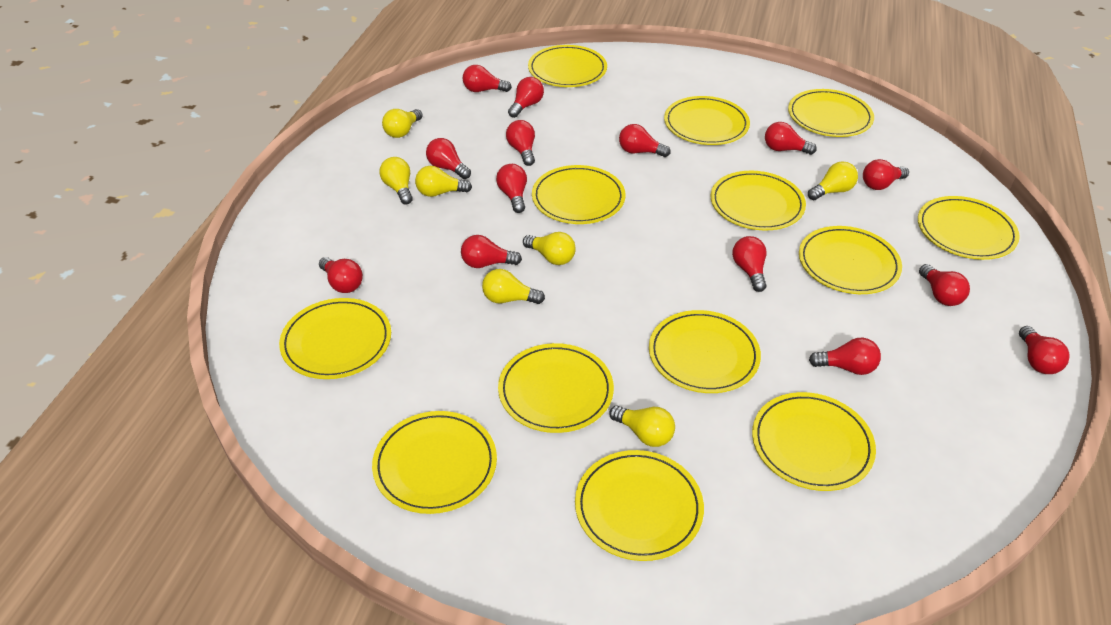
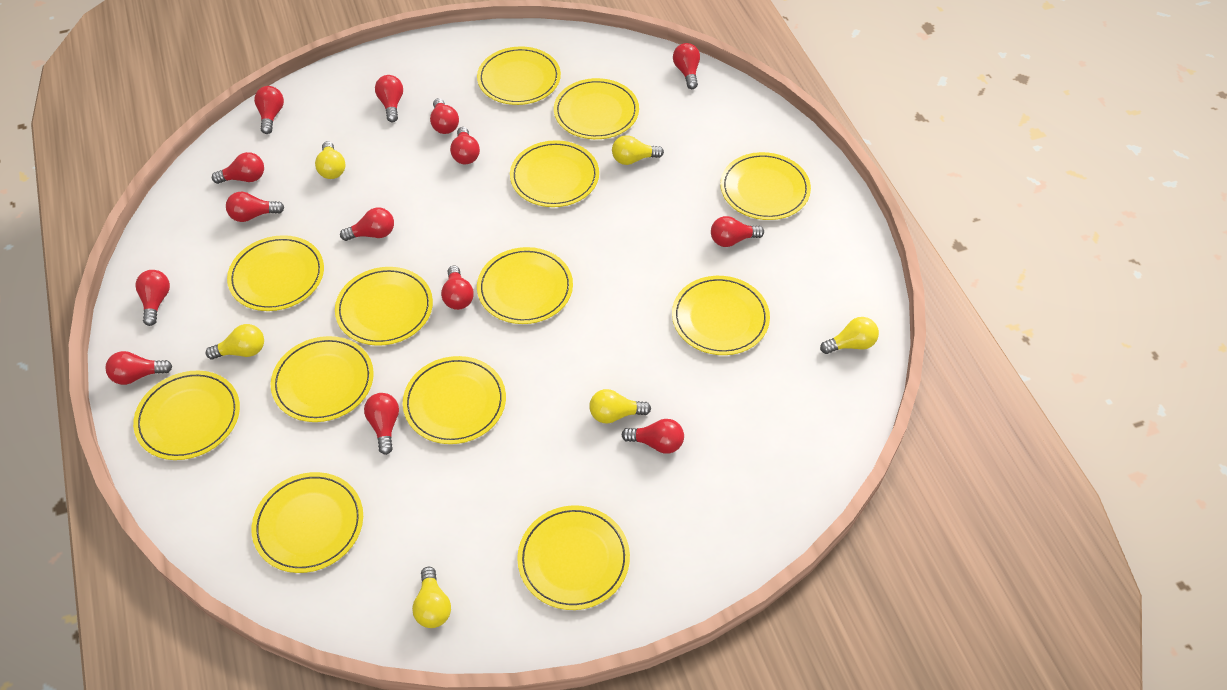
yellow light bulb: [379,157,413,204] [382,109,423,138] [415,166,472,197] [482,269,545,304] [523,232,576,265] [609,405,675,447] [808,161,858,200] = 7 -> [206,324,264,359] [315,141,345,179] [412,567,451,628] [589,389,651,424] [612,135,664,165] [820,317,879,354] = 6

